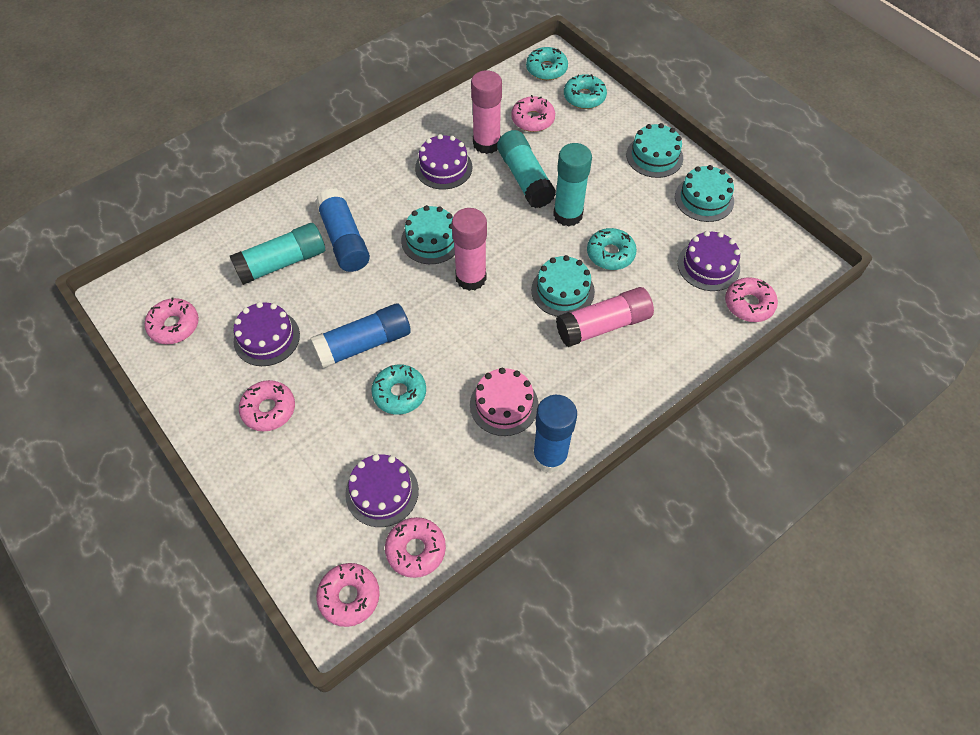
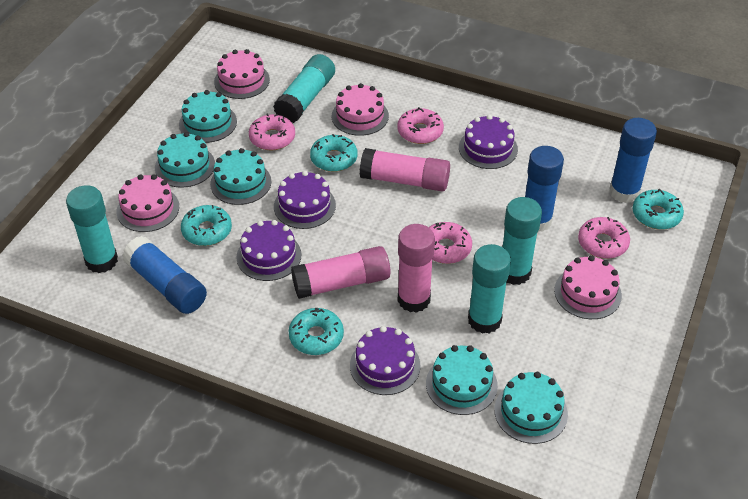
pink cake: [470,368,539,436] = 1 -> [116,174,179,232] [214,49,270,99] [332,83,389,136] [554,255,622,319] = 4
pink donut: [145,298,199,344] [239,380,295,432] [316,563,380,627] [385,517,446,578] [511,95,555,132] [725,277,778,322] = 6 -> [249,113,295,150] [397,107,444,144] [429,222,472,264] [578,217,630,259] = 4
turquoise cake: [401,205,455,264] [531,255,595,317] [626,123,683,178] [675,165,734,222] = 4 -> [155,132,215,188] [179,90,237,143] [210,148,272,205] [426,345,498,415] [494,372,568,444] = 5
turquoise glue stick: [230,223,325,285] [497,130,556,208] [553,143,592,227] = 3 -> [66,185,118,273] [273,54,335,123] [468,244,511,334] [503,197,542,285] = 4

